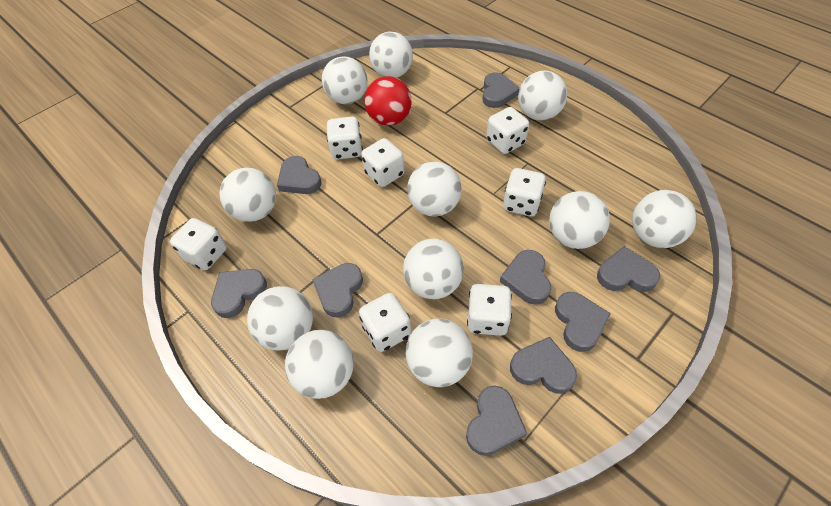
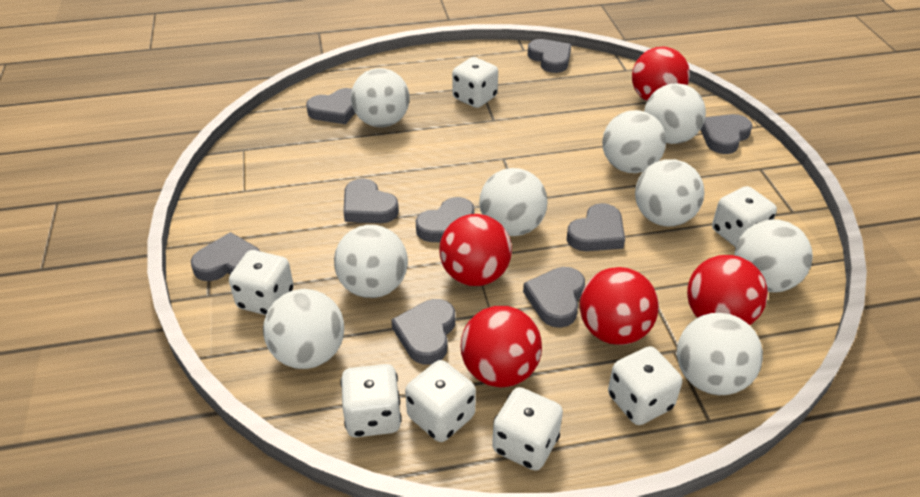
red ball: [364,76,412,126] = 1 -> [439,214,512,286] [460,306,542,388] [580,267,659,345] [632,47,690,101] [687,255,768,325] = 5
white ball: [219,168,276,222] [247,286,313,351] [285,330,353,399] [322,56,368,104] [369,32,413,78] [403,239,464,299] [405,319,473,387] [407,162,462,216] [518,70,567,121] [549,191,610,249] [632,190,697,248] = 11 -> [263,289,344,369] [334,225,408,298] [351,68,410,127] [479,168,548,236] [602,110,666,173] [635,159,704,226] [644,83,706,144] [677,313,763,395] [734,219,813,292] = 9

